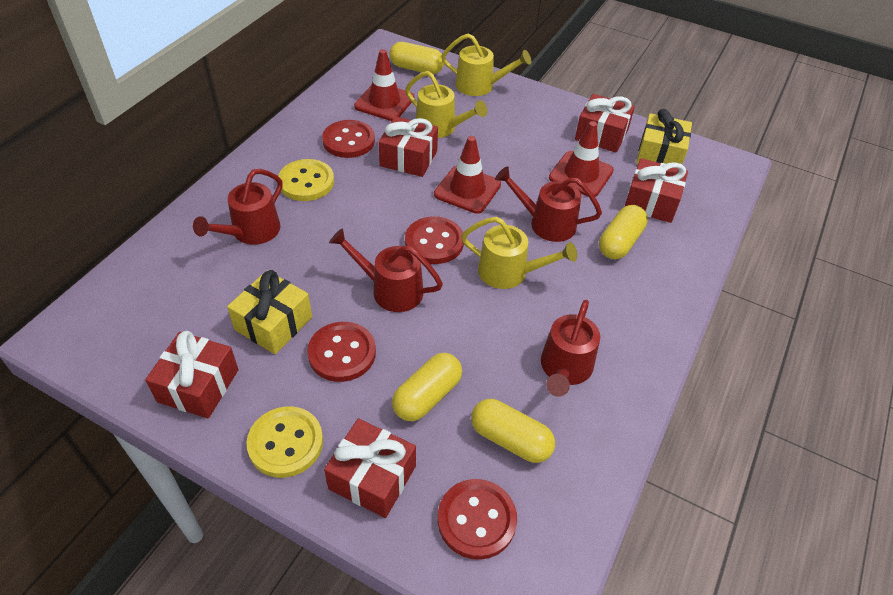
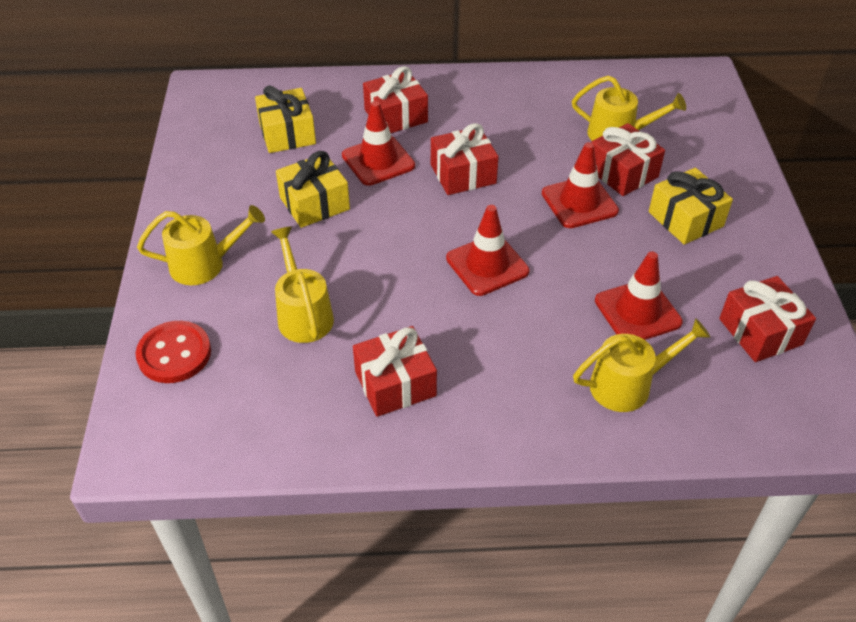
red button: [307,322,376,382] [322,120,375,158] [405,216,464,264] [438,479,517,560] = 4 -> [136,321,211,383] = 1
red traffic cone: [354,49,415,121] [434,136,501,214] [549,121,614,197] = 3 -> [342,101,415,186] [446,205,529,296] [542,142,619,228] [595,251,683,340] = 4
red watering can: [193,169,282,245] [329,228,443,312] [495,166,602,242] [541,300,600,397] = 4 -> none = 0
yellow button: [246,406,323,478] [278,159,334,201] = 2 -> none = 0
yellow capsule: [389,42,444,74] [392,353,462,421] [471,399,555,463] [599,205,648,259] = 4 -> none = 0
yellow gift: [227,270,312,354] [636,109,692,164] = 2 -> [255,86,316,153] [276,151,350,228] [649,168,733,245] = 3
yellow watering can: [406,71,487,138] [441,34,531,96] [461,217,577,289] = 3 -> [137,205,265,285] [271,226,334,343] [572,75,686,141] [573,318,710,412] = 4

